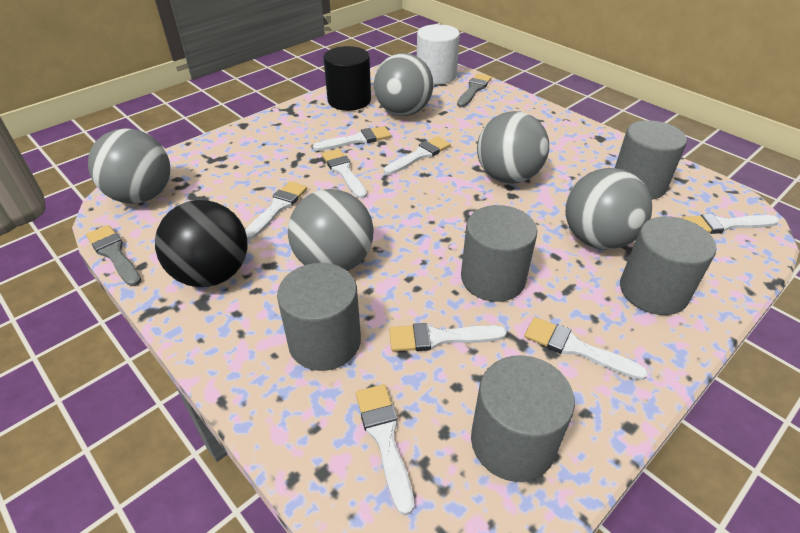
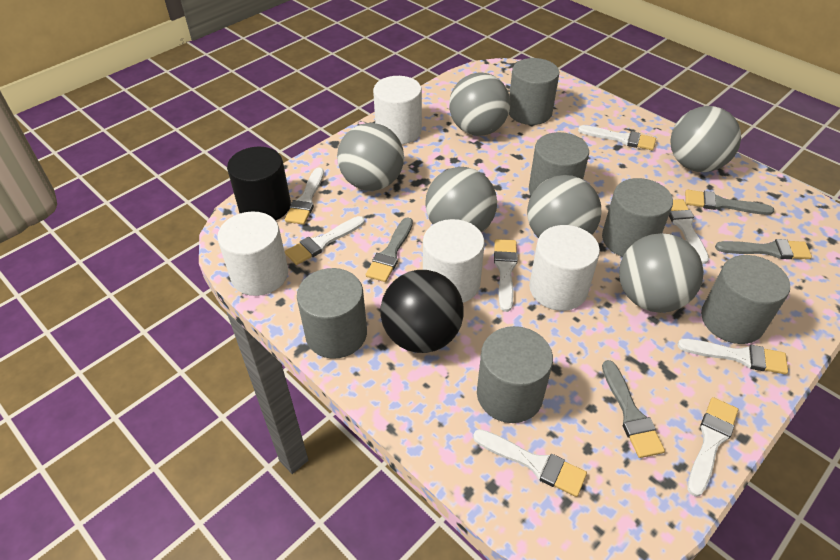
grey ball: [88,129,170,204] [288,189,374,271] [374,53,433,116] [477,111,549,184] [565,168,652,250] = 5 -> [337,123,404,191] [425,167,497,233] [449,73,510,136] [527,175,602,238] [619,233,704,313] [670,106,741,172] = 6
grey brush: [86,225,141,286] [457,73,492,107] = 2 -> [366,217,413,282] [602,360,665,458] [685,190,774,215] [715,239,812,259] = 4
grey cylinder: [277,263,361,371] [461,205,537,302] [471,355,575,482] [615,120,687,199] [620,216,716,315] = 5 -> [297,268,367,359] [477,326,553,423] [509,58,559,125] [529,132,589,195] [602,178,673,257] [701,255,790,344] = 6
white cylinder: [417,24,460,84] = 1 -> [217,211,288,296] [373,76,422,144] [423,219,484,303] [529,225,600,311] = 4

